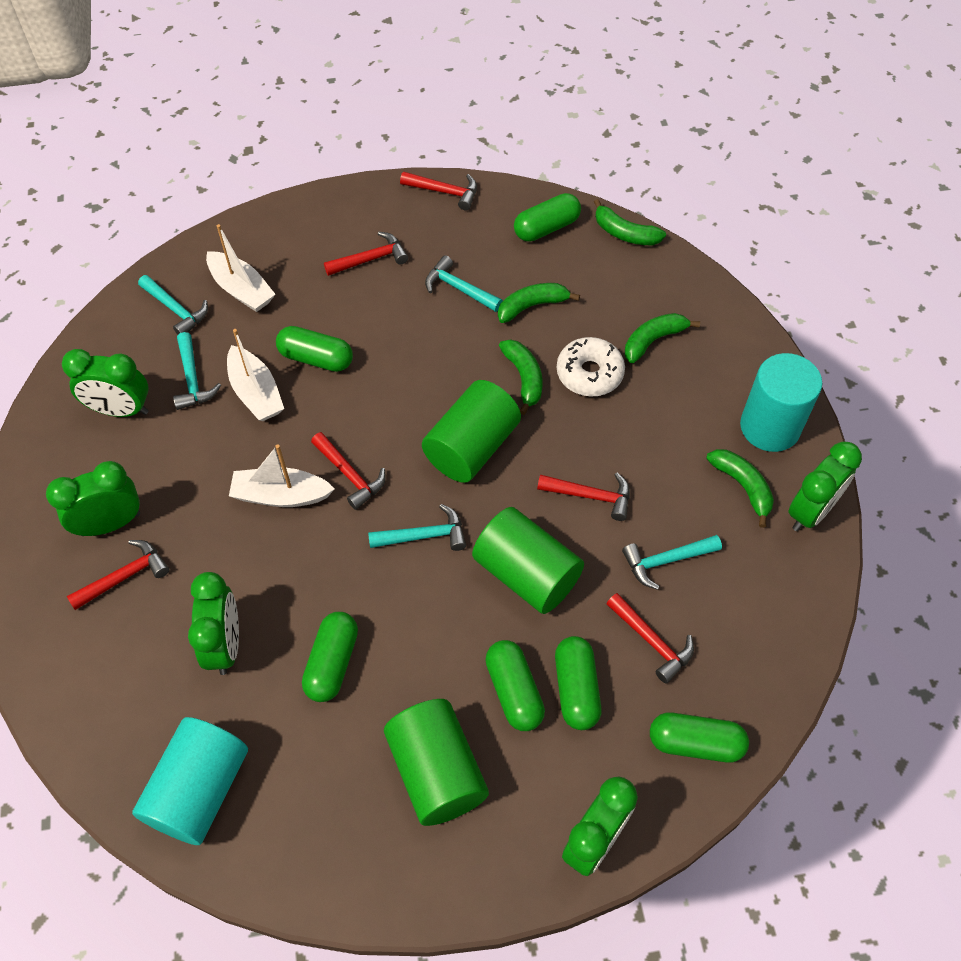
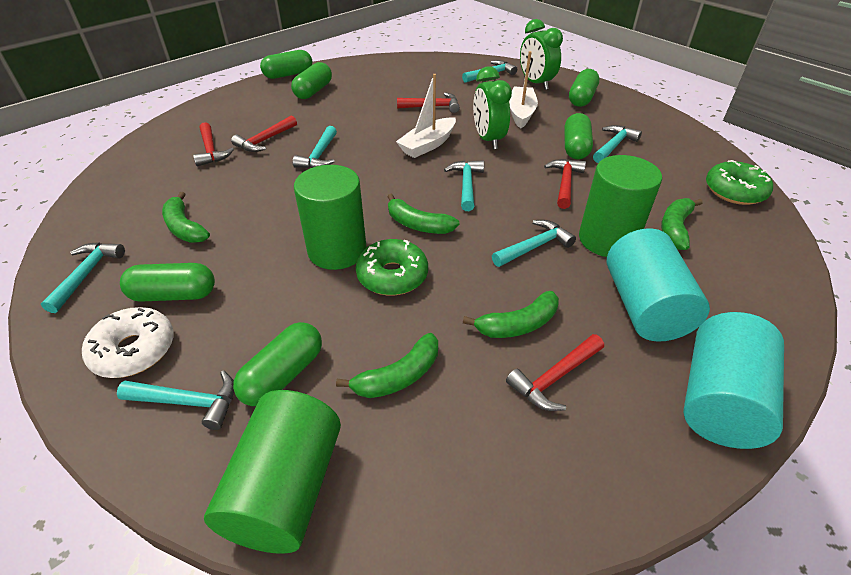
green clock: [46,461,140,536] [62,349,149,417] [188,572,239,675] [562,776,638,876] [788,441,862,531] = 5 -> [473,66,512,149] [520,19,563,90] = 2
green donut: none = 0 -> [356,239,428,295] [706,160,773,205] = 2
red hammer: [67,540,169,610] [311,432,386,510] [324,232,409,276] [400,172,477,211] [537,473,630,521] [606,593,694,683] = 6 -> [193,122,234,166] [231,115,297,152] [397,93,460,113] [506,334,604,411] [544,159,586,209] = 5
turquoise hammer: [138,275,208,335] [173,332,221,410] [368,504,466,551] [425,255,503,312] [622,535,722,590] = 5 -> [41,242,125,313] [117,370,234,430] [293,126,337,168] [444,160,484,211] [462,60,517,83] [492,220,576,267] [593,125,642,163] = 7
white boat: [206,224,276,312] [227,329,284,421] [229,445,334,507] = 3 -> [396,74,456,158] [509,51,538,129] = 2

